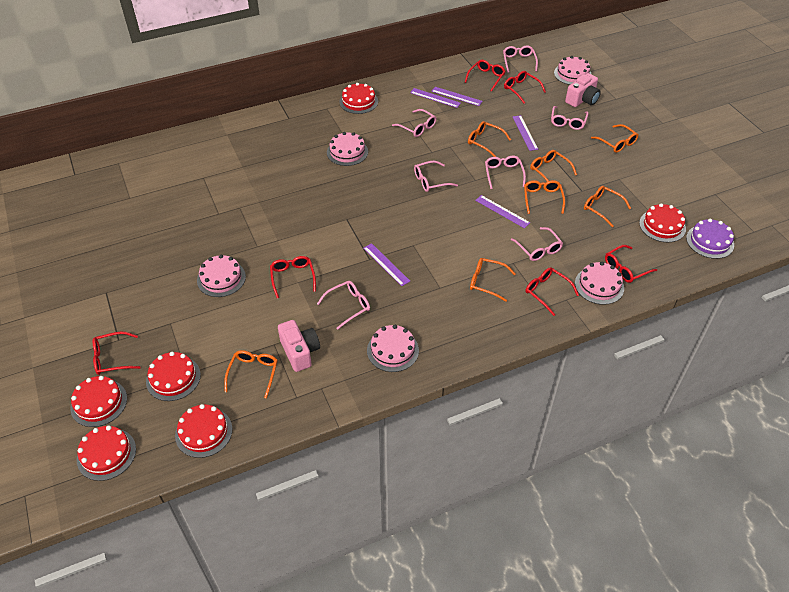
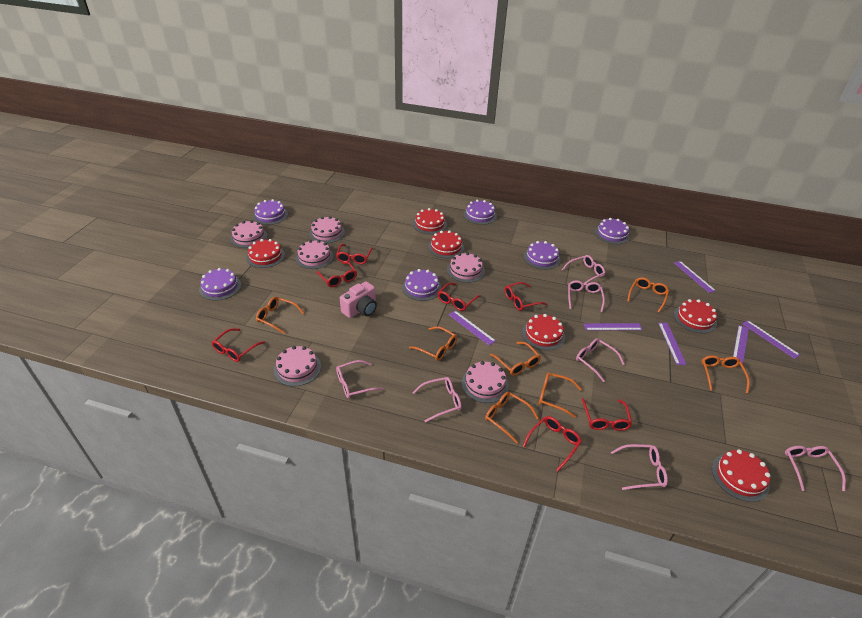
pink cake: [197,255,246,297] [327,132,368,166] [367,325,419,372] [554,56,591,85] [575,262,624,305] = 5 -> [230,220,267,248] [274,346,321,386] [296,240,333,269] [309,216,345,243] [447,252,485,283] [462,361,509,403] = 6
pink camera: [278,320,320,372] [565,73,601,107] = 2 -> [340,281,377,318] = 1
purple cake: [686,219,734,259] = 1 -> [199,268,241,300] [253,199,288,225] [402,269,442,301] [464,200,497,225] [524,241,561,270] [595,218,630,244] = 6
purple ruler: [363,243,410,286] [410,88,461,108] [431,87,483,106] [475,195,530,228] [513,115,538,151] = 5 -> [448,311,496,345] [584,323,642,330] [658,323,687,365] [674,261,716,293] [733,325,749,364] [742,320,800,359] = 6
red glasses: [93,332,141,375] [270,256,316,298] [465,60,506,92] [504,71,546,104] [526,267,579,316] [605,245,657,283] = 6 -> [212,328,265,362] [316,262,357,287] [336,244,373,264] [438,283,481,311] [504,282,547,311] [522,416,582,471] [582,398,632,431] = 7

